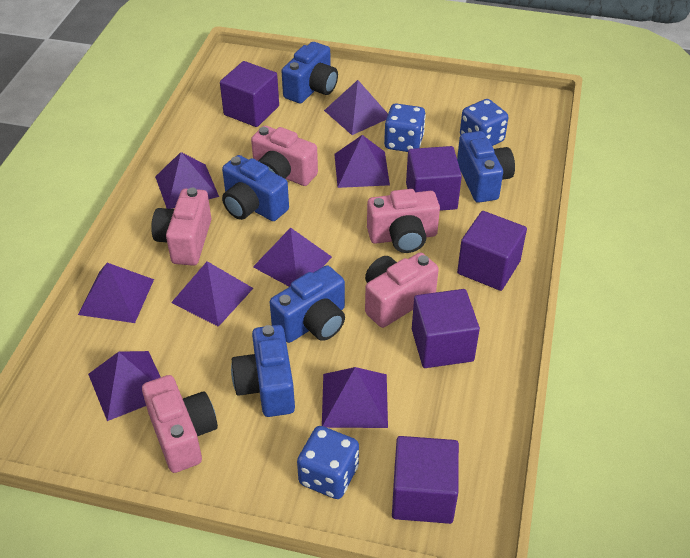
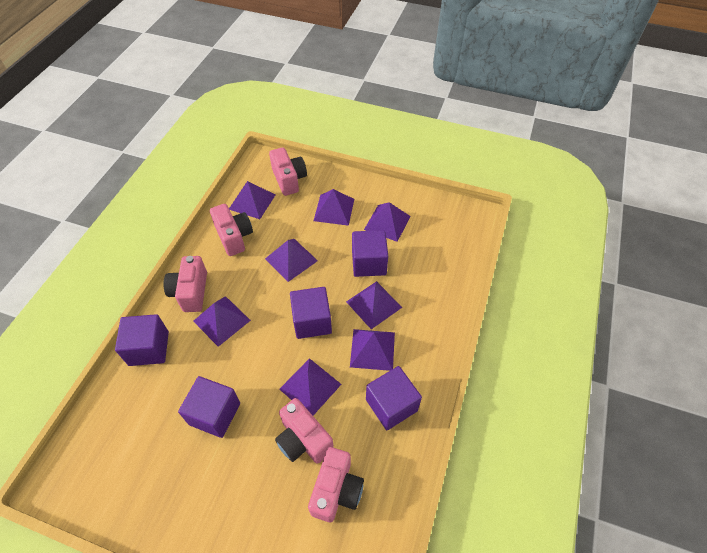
blue camera: [222,155,289,221] [231,325,295,417] [270,265,345,343] [282,42,338,103] [457,131,515,203] = 5 -> none = 0
blue dice: [297,426,359,499] [384,103,426,152] [460,99,508,146] = 3 -> none = 0

